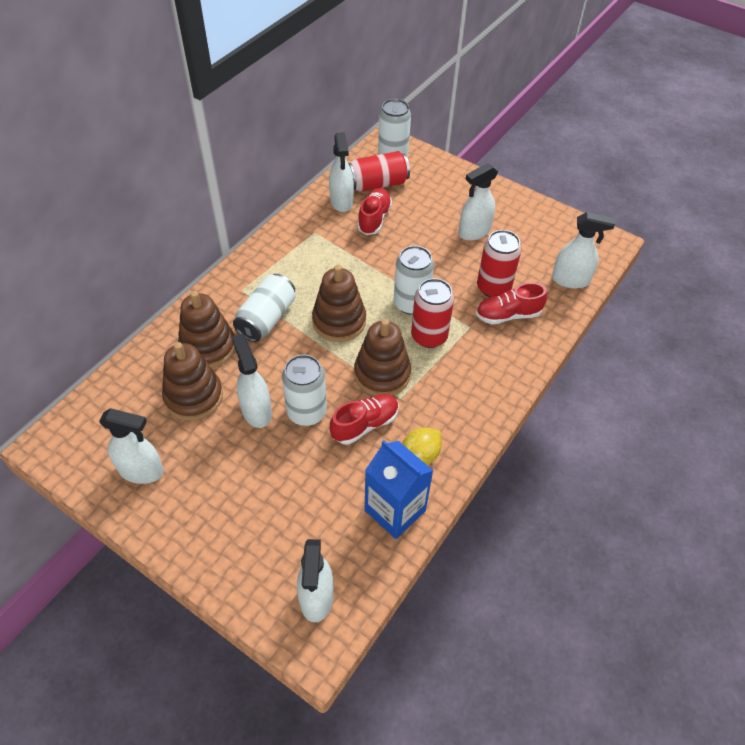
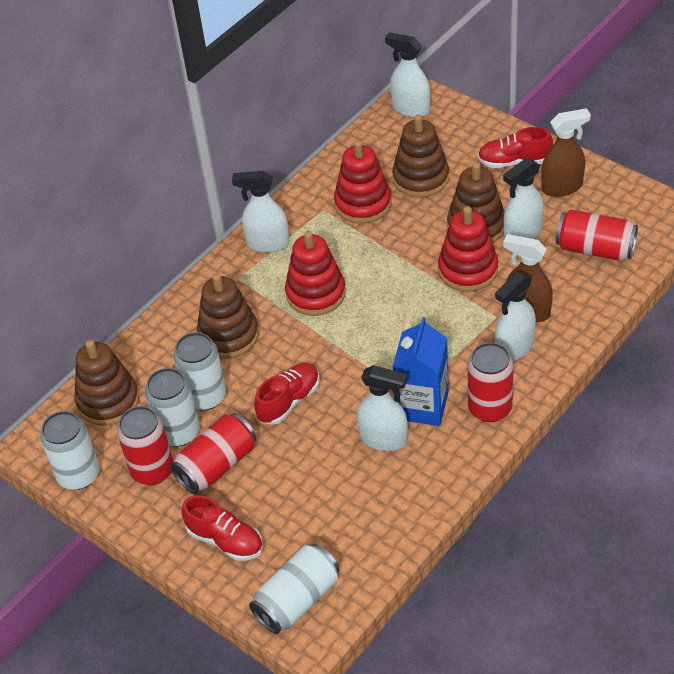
brown spray bottle: none = 0 -> [503,234,553,323] [541,108,591,197] = 2
red can: [348,151,410,192] [411,278,454,348] [477,230,522,297] = 3 -> [117,406,174,485] [170,413,256,494] [467,342,514,422] [556,210,638,261] = 4
red stacking toy: none = 0 -> [285,231,346,316] [334,140,392,224] [438,206,498,292] = 3
white spray bottle: [99,408,164,484] [232,334,272,428] [297,539,333,622] [329,132,354,212] [459,163,498,241] [552,212,615,289] = 6 -> [232,171,290,253] [357,365,408,451] [385,32,430,118] [495,272,536,361] [503,158,544,239] = 5
yellow lemon: [402,427,442,465] = 1 -> none = 0

